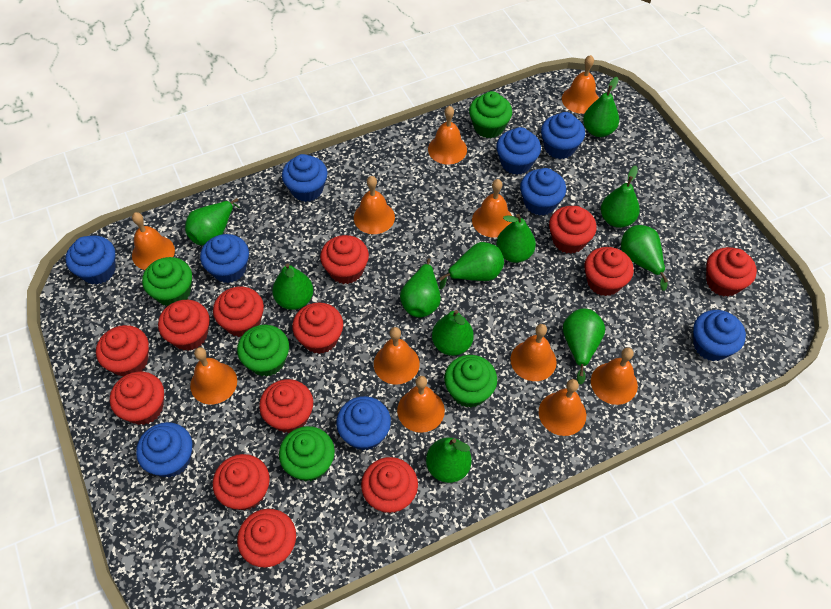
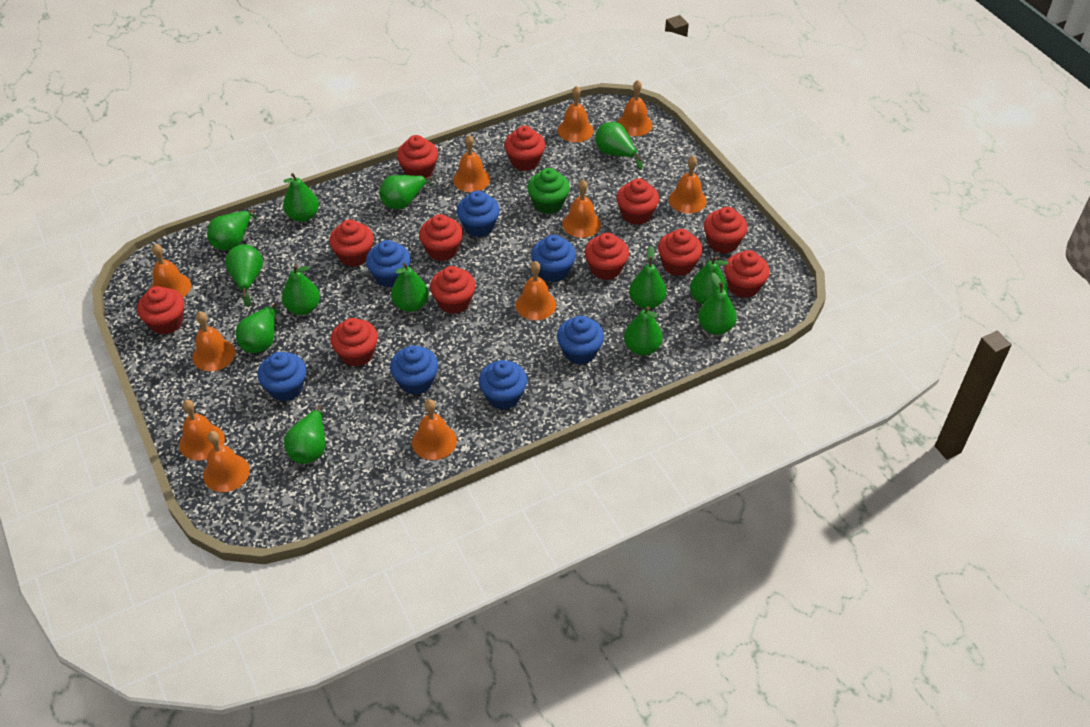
blue cupcake: [66,235,116,285] [136,422,192,478] [200,234,249,283] [282,154,327,202] [336,396,391,451] [496,127,541,175] [520,168,566,216] [541,112,585,159] [693,310,746,361] = 9 -> [258,352,306,401] [366,240,411,287] [390,345,438,395] [457,190,500,237] [479,360,527,410] [531,235,576,282] [557,316,604,365] = 7
green cupcake: [142,257,192,306] [237,325,289,377] [279,426,335,481] [444,355,497,408] [469,91,512,138] = 5 -> [527,168,570,214] = 1
green pear: [185,198,240,245] [272,263,313,310] [400,258,441,318] [426,437,472,483] [432,310,474,356] [439,242,504,290] [496,214,536,263] [563,309,605,385] [583,77,619,137] [601,166,640,228] [621,225,668,291] = 11 -> [207,209,258,250] [225,244,263,307] [236,303,279,353] [282,265,320,315] [283,173,319,222] [284,405,326,464] [379,175,433,209] [391,263,429,312] [595,122,643,170] [624,306,663,355] [629,246,666,309] [690,256,729,305] [698,273,737,335] = 13
red cupcake: [96,325,149,377] [110,372,164,425] [158,300,210,351] [213,286,264,337] [213,454,270,510] [237,509,296,568] [259,379,313,433] [292,303,343,354] [320,235,369,284] [361,457,418,513] [549,206,597,254] [584,247,634,296] [706,247,757,297] = 13 -> [137,286,184,335] [329,220,374,267] [330,318,378,367] [397,135,438,178] [419,214,463,261] [430,266,476,314] [504,126,545,171] [585,233,629,280] [617,178,659,225] [658,229,702,276] [704,207,748,254] [724,250,769,298] = 12

